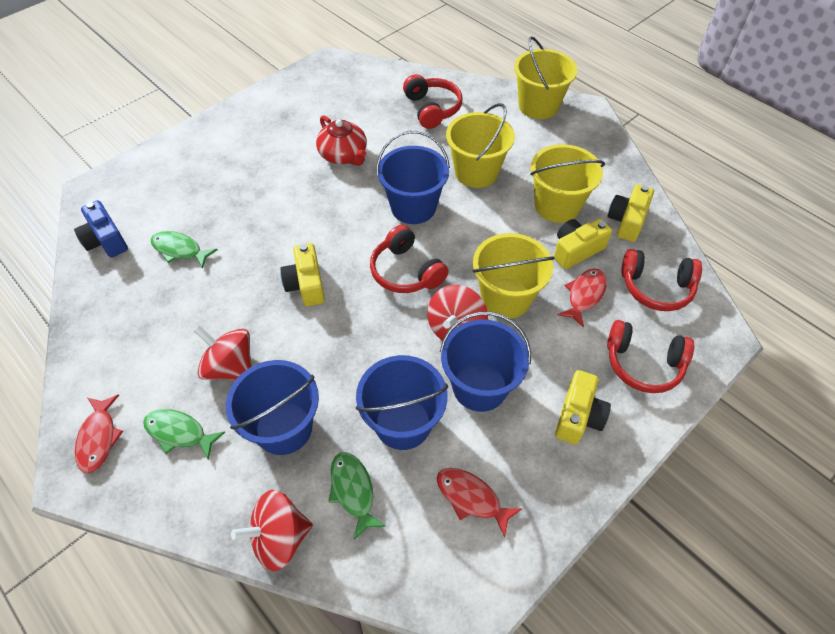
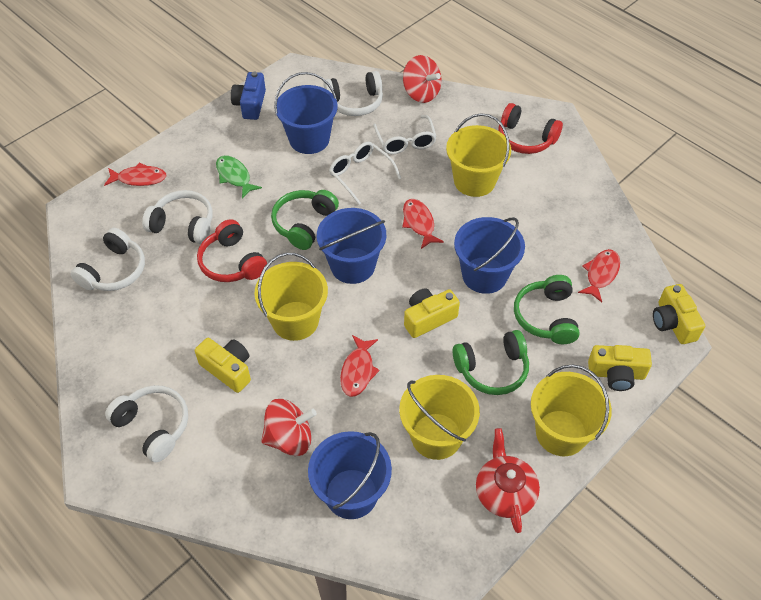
green fish: [143,409,225,460] [151,231,218,269] [329,452,386,539] = 3 -> [216,155,262,199] = 1
green headphones: none = 0 -> [271,190,339,250] [453,330,529,395] [514,275,580,344] = 3
red fish: [75,395,123,473] [437,468,522,538] [558,268,607,327] = 3 -> [104,163,167,186] [340,335,380,397] [402,199,444,249] [578,249,620,302] = 4
red headphones: [370,225,449,293] [403,74,462,129] [607,320,694,393] [621,249,702,311] = 4 -> [197,219,267,282] [498,103,563,154] = 2
red spinning top: [194,325,252,380] [231,490,313,571] [427,285,488,341] = 3 -> [261,399,317,456] [403,55,441,103] = 2
white glasses: none = 0 -> [329,142,401,205] [373,115,437,154] = 2
white headphones: none = 0 -> [70,227,145,291] [105,385,188,462] [142,190,212,244] [323,71,383,116] = 4

